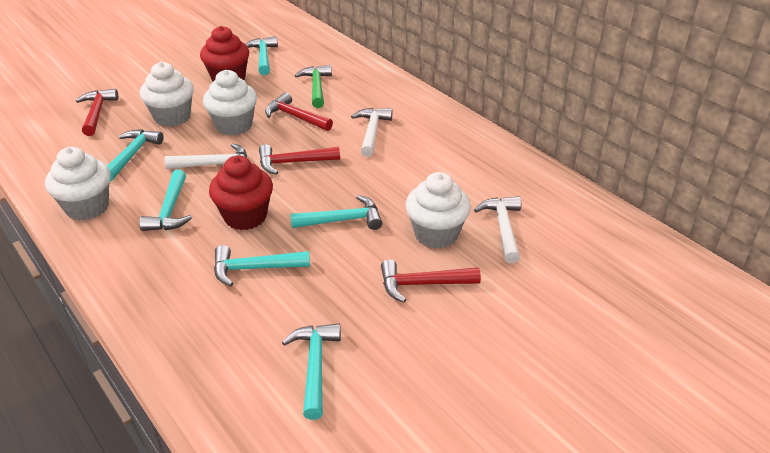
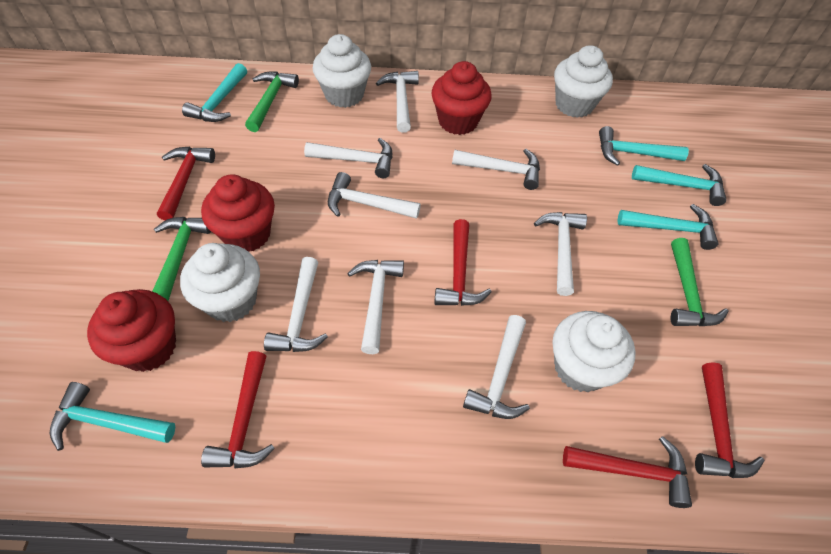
green hammer: [295,65,332,108] = 1 -> [152,217,211,301] [245,71,299,132] [671,238,728,326] = 3
red cupcake: [200,26,249,82] [209,155,273,230] = 2 -> [87,289,176,372] [201,175,275,252] [431,61,492,135] = 3
red hammer: [76,89,118,136] [259,144,340,175] [265,92,333,131] [381,259,481,303] = 4 -> [157,147,215,221] [201,351,275,468] [434,219,491,306] [563,436,692,508] [695,362,764,478] = 5
turquoise hammer: [107,129,164,182] [139,170,192,231] [214,245,310,286] [246,36,278,75] [282,323,341,420] [290,195,382,230] = 6 -> [50,382,175,451] [182,63,247,122] [599,126,689,166] [617,204,718,250] [632,164,727,206] = 5
white hammer: [164,143,247,169] [351,108,392,157] [474,196,521,263] = 3 -> [264,257,328,352] [304,138,393,178] [328,172,421,219] [347,260,404,354] [376,71,419,133] [452,149,540,190] [463,315,530,419] [534,212,587,296] = 8

